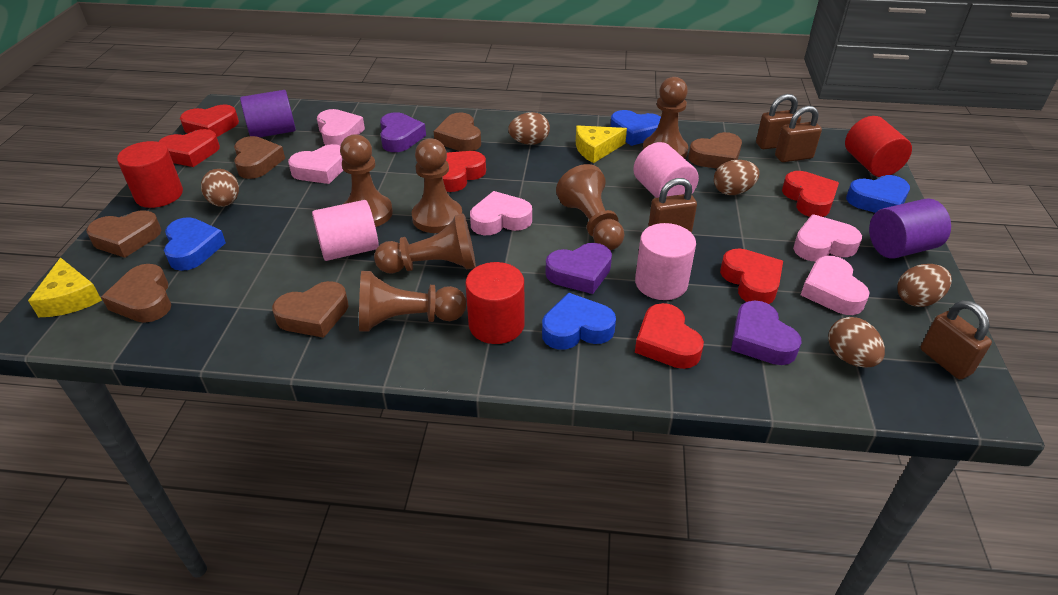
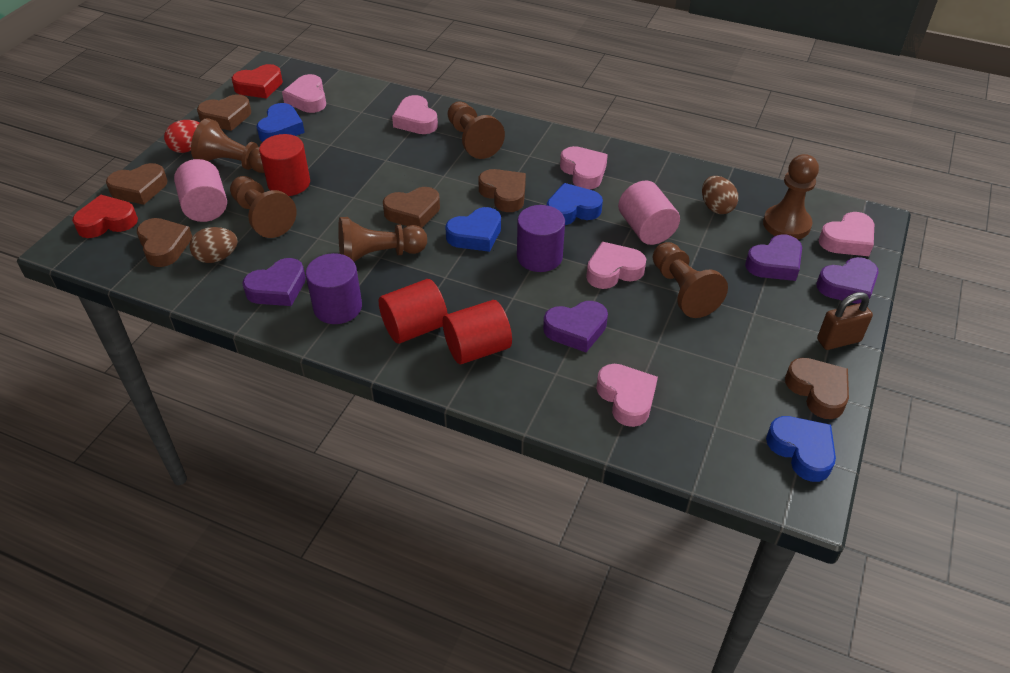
brown egg: [201,169,239,207] [508,112,550,145] [714,160,760,195] [828,317,885,368] [897,264,952,307] = 5 -> [189,227,238,263] [702,176,738,214] = 2
brown padlock: [648,178,697,233] [756,94,801,149] [775,106,822,162] [920,300,992,379] = 4 -> [817,292,873,350] = 1
pink cylinder: [312,200,379,261] [633,142,699,198] [635,223,696,300] = 3 -> [174,159,227,222] [618,181,680,245] = 2
pink heart: [288,144,343,184] [317,109,365,146] [470,191,532,235] [793,214,862,261] [801,256,870,315] = 5 -> [282,74,326,113] [392,95,438,134] [560,146,608,189] [586,242,646,289] [596,364,658,427] [819,212,874,256] = 6
purple heart: [380,112,426,152] [545,243,612,294] [731,301,801,365] = 3 -> [242,258,306,306] [543,301,608,352] [745,234,802,281] [817,257,879,304] = 4
red egg: none = 0 -> [164,120,200,153] = 1
red heart: [159,129,220,167] [180,104,239,137] [443,151,486,192] [635,303,704,369] [720,248,783,304] [782,171,839,217] = 6 -> [72,195,138,238] [232,64,283,99] = 2
yellow cheese: [28,258,102,317] [576,125,627,163] = 2 -> none = 0

